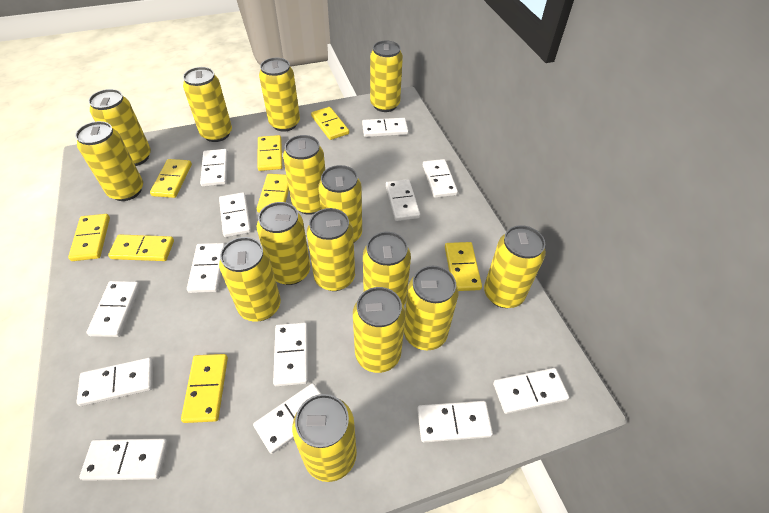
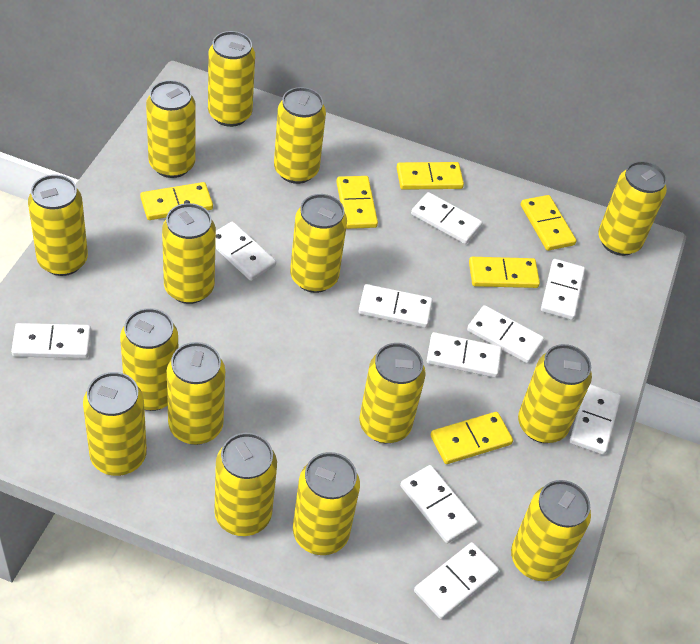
white domino: [77,358,153,406] [79,439,168,481] [87,281,140,337] [187,243,225,293] [200,149,228,187] [219,192,251,237] [253,383,321,454] [273,322,308,386] [362,118,408,137] [386,179,420,221] [417,401,493,442] [423,159,458,198] [493,368,569,414] = 13 -> [11,323,91,358] [215,222,276,281] [358,284,433,328] [400,465,478,544] [411,192,483,244] [414,542,499,620] [427,332,502,378] [467,305,544,363] [541,259,585,320] [570,384,621,455] = 10
yellow domino: [68,214,110,261] [108,234,174,261] [150,159,192,198] [181,354,228,423] [257,135,282,171] [257,174,289,213] [311,107,349,140] [445,242,482,291] = 8 -> [140,182,213,220] [336,176,378,229] [396,162,464,190] [430,412,513,464] [469,257,540,288] [521,195,576,251] = 6

